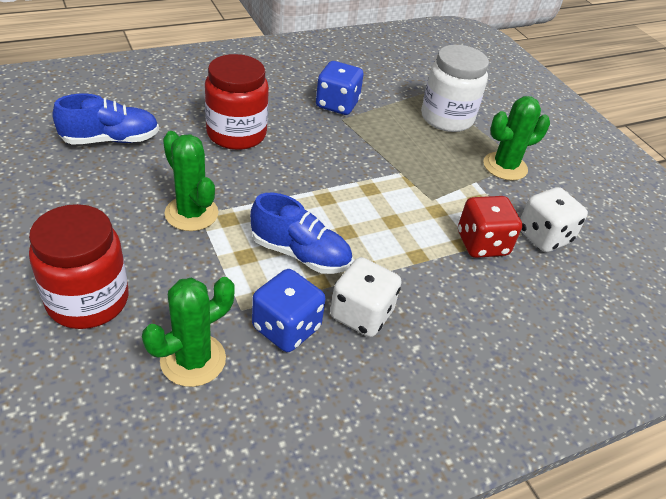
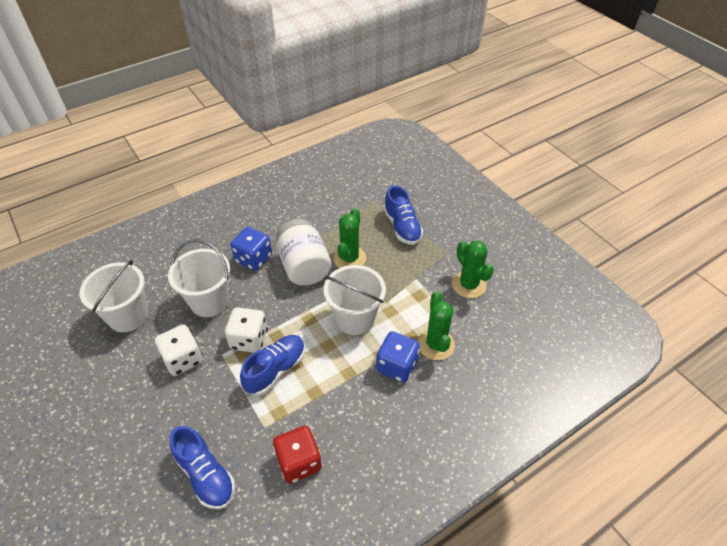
blue shoe: [53,94,159,145] [250,193,352,274] = 2 -> [170,426,235,509] [240,335,305,395] [384,185,423,245] = 3
red jar: [29,204,129,329] [205,54,269,150] = 2 -> none = 0
white bucket: none = 0 -> [80,260,148,332] [168,239,230,317] [323,265,386,335] = 3

